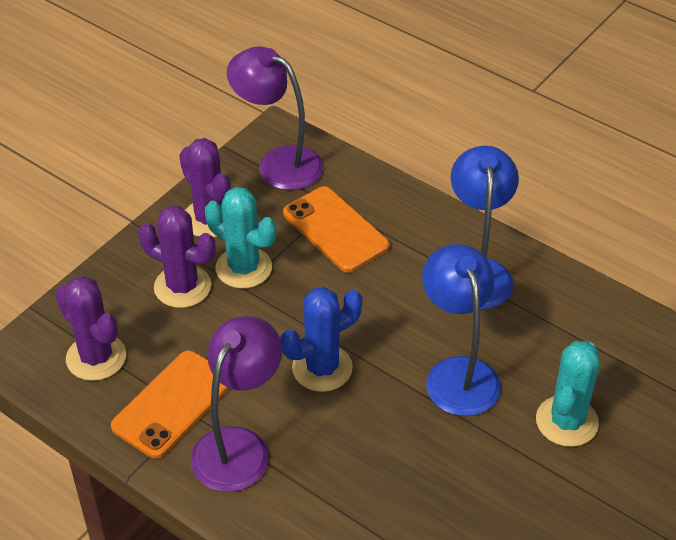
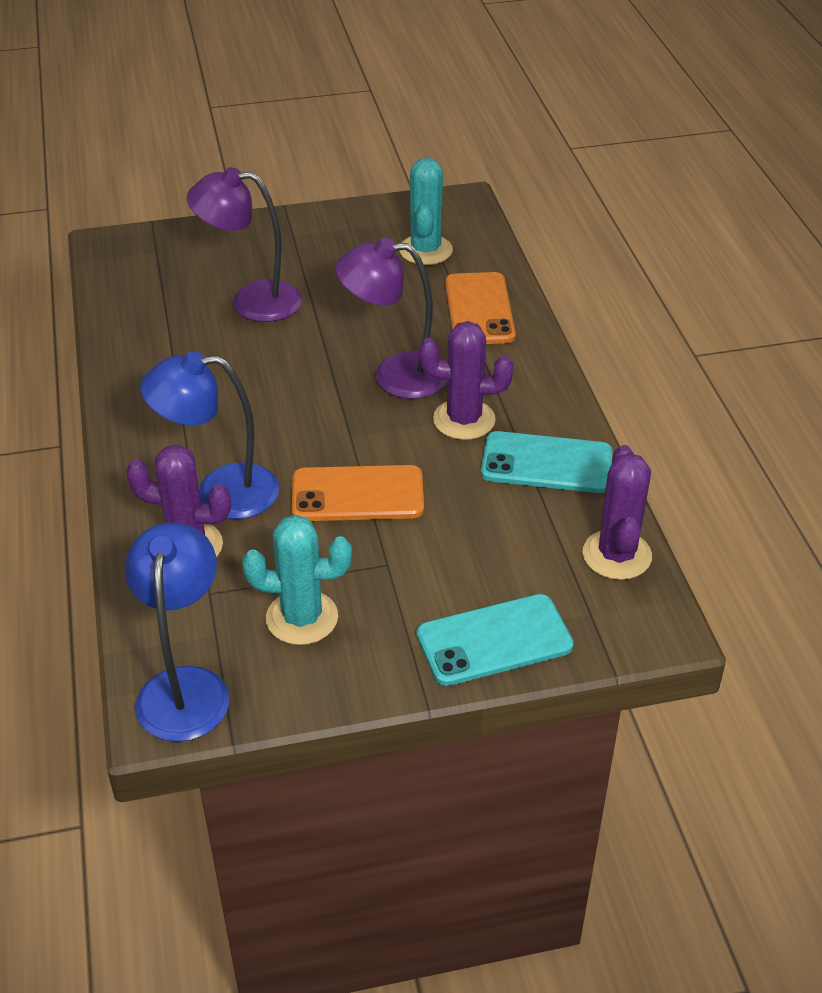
blue cactus: [280,287,362,392] = 1 -> none = 0
turquoise phone: none = 0 -> [417,594,574,686] [481,431,613,493] = 2

